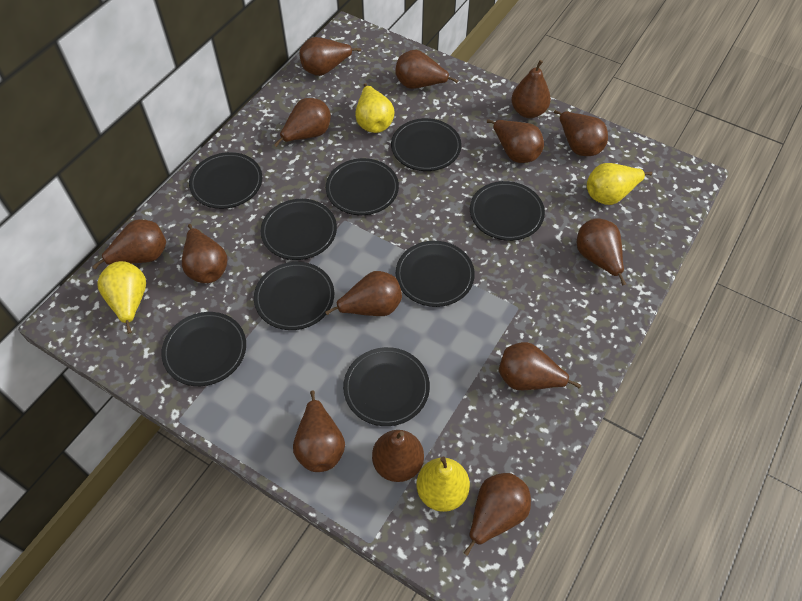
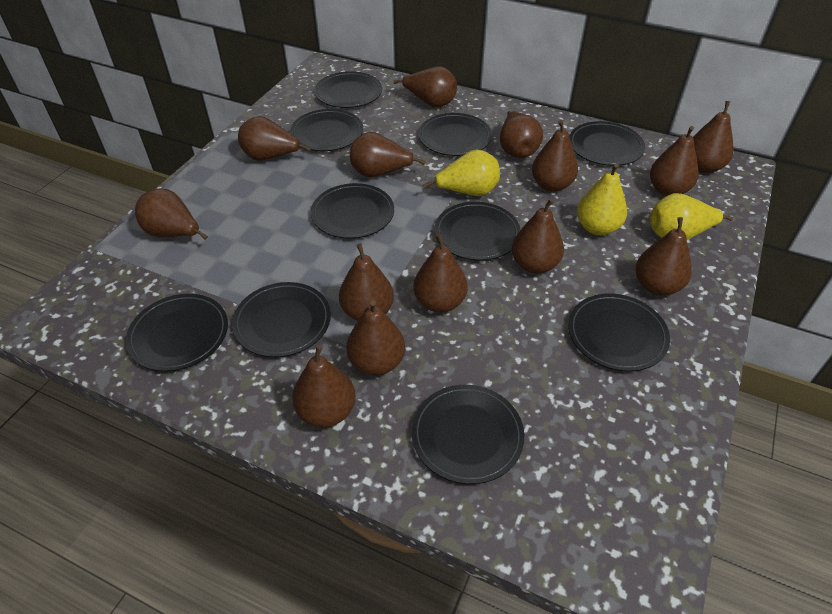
black plate: [161,312,246,386] [189,152,262,209] [254,262,334,330] [261,199,337,260] [326,158,399,215] [343,347,430,426] [391,118,462,171] [396,241,475,307] [470,181,545,241] = 9 -> [126,294,228,371] [232,282,331,357] [290,109,363,151] [311,183,394,239] [314,71,382,108] [412,385,524,484] [419,113,492,156] [435,202,521,260] [568,293,670,371] [569,121,645,166] = 10
yellow pear: [97,261,146,334] [355,83,395,133] [417,457,470,512] [587,163,652,205] = 4 -> [423,149,500,196] [577,163,627,235] [650,193,733,240] = 3

